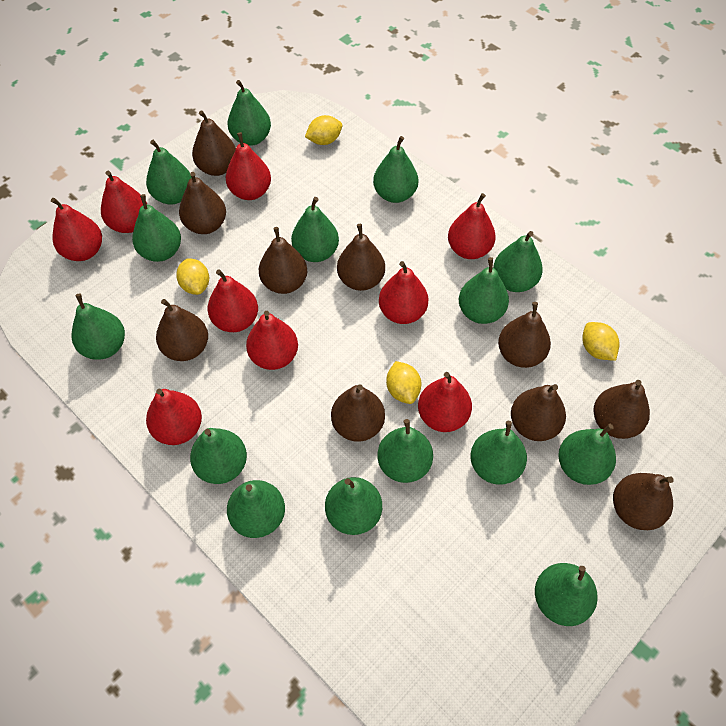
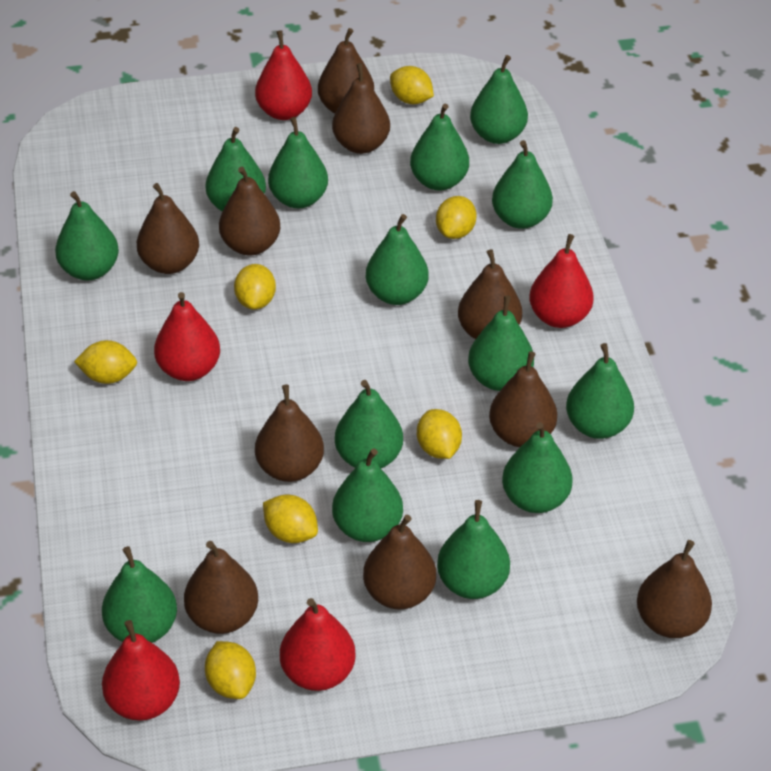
green pear: [72,294,125,360] [132,194,181,262] [146,140,192,205] [190,428,247,484] [227,480,285,538] [228,80,271,146] [291,197,339,262] [325,477,382,535] [373,136,418,203] [377,419,433,483] [459,257,509,324] [470,421,527,485] [493,231,543,292] [535,563,598,626] [558,424,616,485] = 15 -> [55,191,119,280] [102,546,177,643] [206,127,266,212] [268,117,328,208] [332,449,403,542] [335,380,403,468] [365,214,429,305] [410,104,469,191] [437,500,510,599] [468,295,534,391] [470,55,528,144] [492,140,553,229] [502,422,573,513] [566,343,634,439] = 14
red pear: [51,198,102,261] [101,171,148,233] [146,389,202,445] [207,269,258,332] [226,132,271,200] [246,311,298,370] [379,261,428,324] [418,372,472,432] [448,193,496,259] = 9 -> [102,620,180,721] [154,292,220,381] [255,30,312,120] [280,598,356,691] [529,234,594,328] = 5
yellow lemon: [176,259,209,295] [305,115,342,145] [386,361,421,404] [582,322,620,361] = 4 -> [74,340,137,384] [205,641,256,699] [234,264,276,310] [263,495,318,543] [390,66,434,104] [417,409,462,459] [436,196,476,239] = 7

